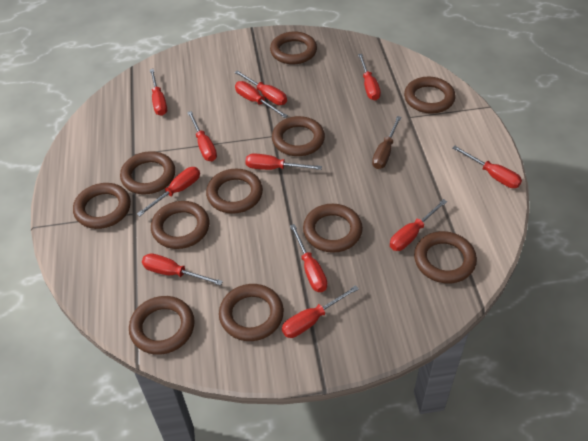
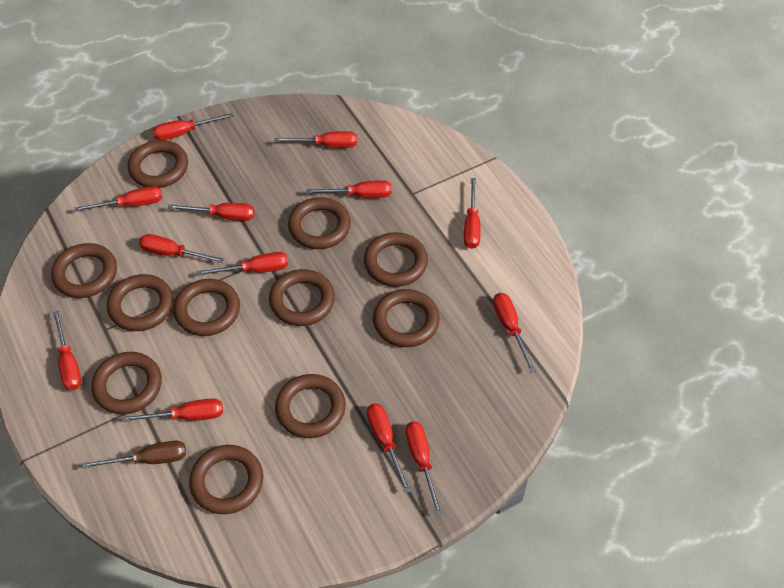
red screwdriver: [137,167,200,216] [142,253,223,285] [150,69,167,116] [187,111,217,161] [235,70,287,105] [235,81,288,118] [245,153,322,170] [282,285,359,338] [290,224,327,292] [358,54,381,101] [390,199,447,251] [453,146,522,188] = 12 -> [53,311,81,390] [75,186,162,212] [123,398,223,422] [139,234,225,263] [153,113,234,140] [168,203,254,221] [198,252,288,276] [274,131,357,148] [306,180,391,198] [367,403,411,493] [405,421,443,516] [464,178,481,249] [493,293,536,372] = 13

